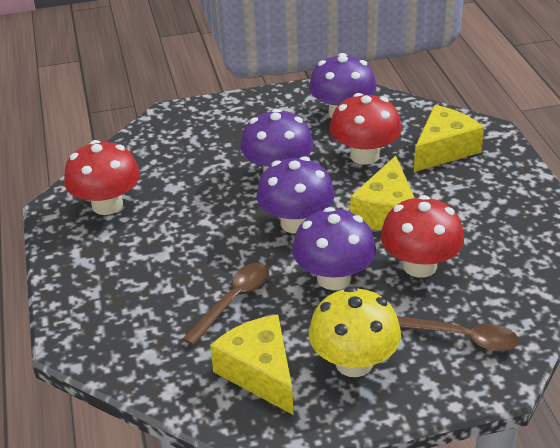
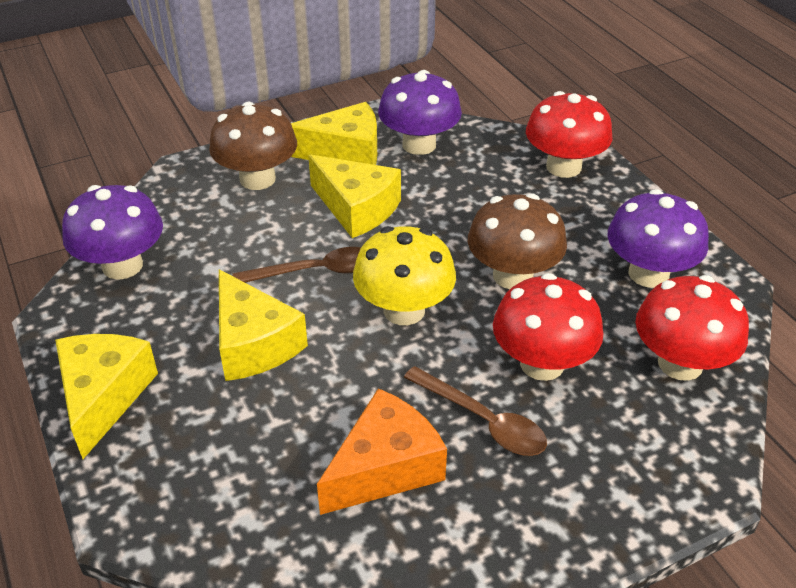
brown mushroom: none = 0 -> [209,102,297,190] [468,193,567,289] = 2
orange cheese: none = 0 -> [317,388,447,515] = 1
purple mushroom: [241,109,313,173] [257,156,335,233] [292,207,376,290] [309,53,376,118] = 4 -> [62,185,163,280] [378,70,462,155] [608,189,709,288] = 3
yellow cheese: [210,314,293,415] [350,156,414,231] [414,105,484,172] = 3 -> [55,334,158,459] [219,269,308,381] [291,102,377,165] [308,154,401,238] = 4

